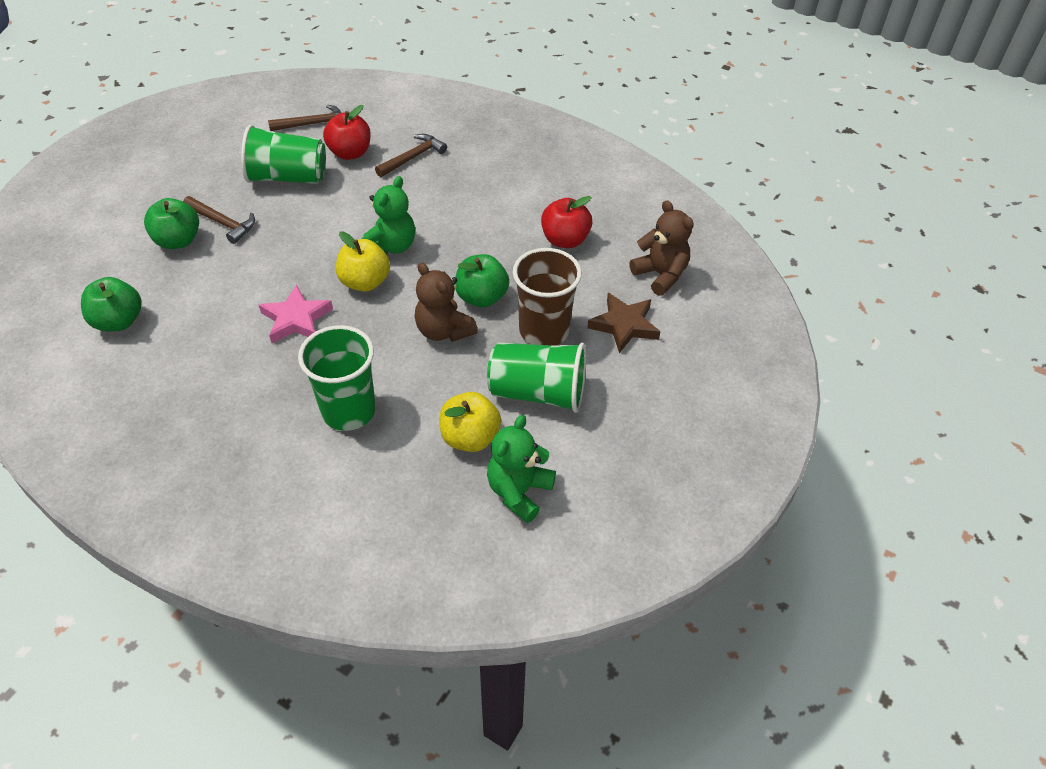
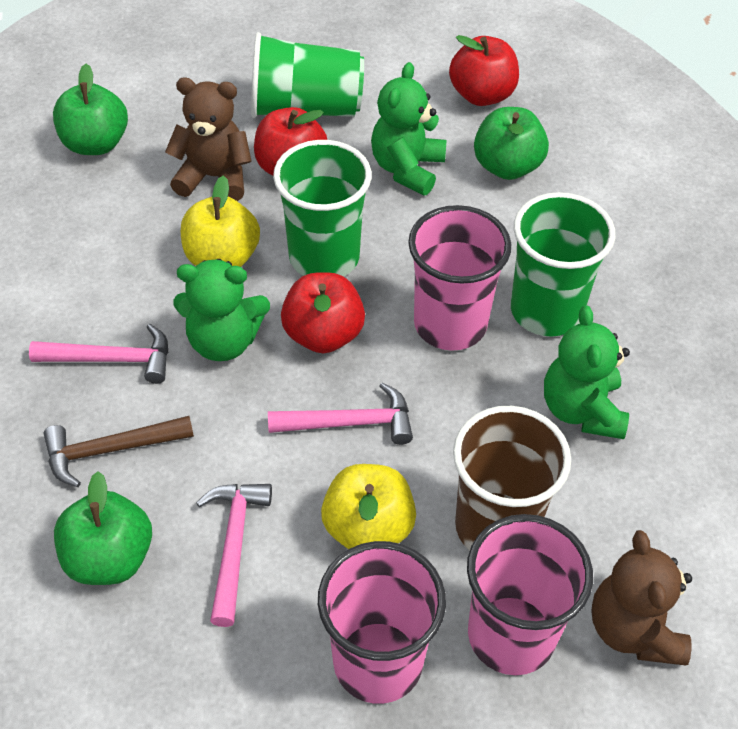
brown hammer: [183,196,255,244] [268,105,341,131] [375,134,447,177] = 3 -> [44,416,194,487] = 1
brown star: [587,293,660,353] = 1 -> none = 0
green teddy bear: [362,176,415,255] [487,415,556,523] = 2 -> [174,259,270,361] [371,62,446,195] [544,305,630,439] = 3
pink cup: none = 0 -> [318,541,446,704] [408,205,511,351] [467,514,593,675] = 3
pink hammer: none = 0 -> [29,324,168,384] [196,484,272,627] [268,382,413,445] = 3
pink star: [259,285,333,343] = 1 -> none = 0
red apple: [323,105,371,160] [541,196,592,248] = 2 -> [254,107,327,176] [281,272,365,353] [449,35,519,106] = 3

